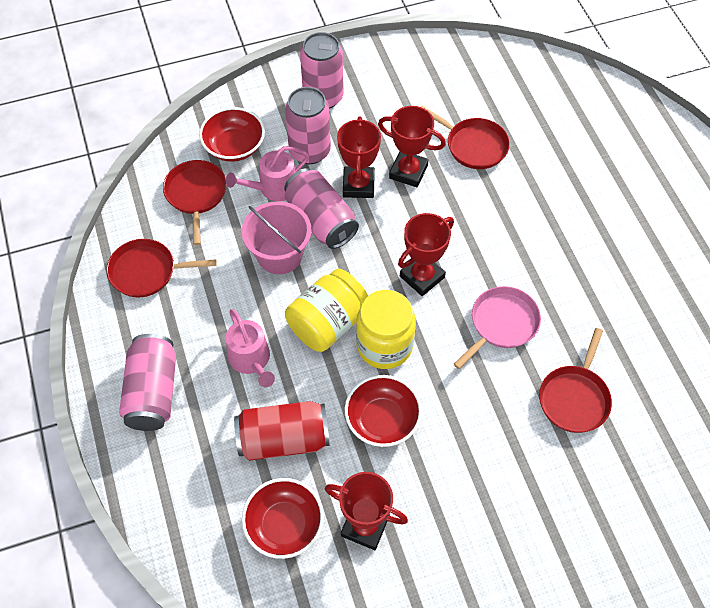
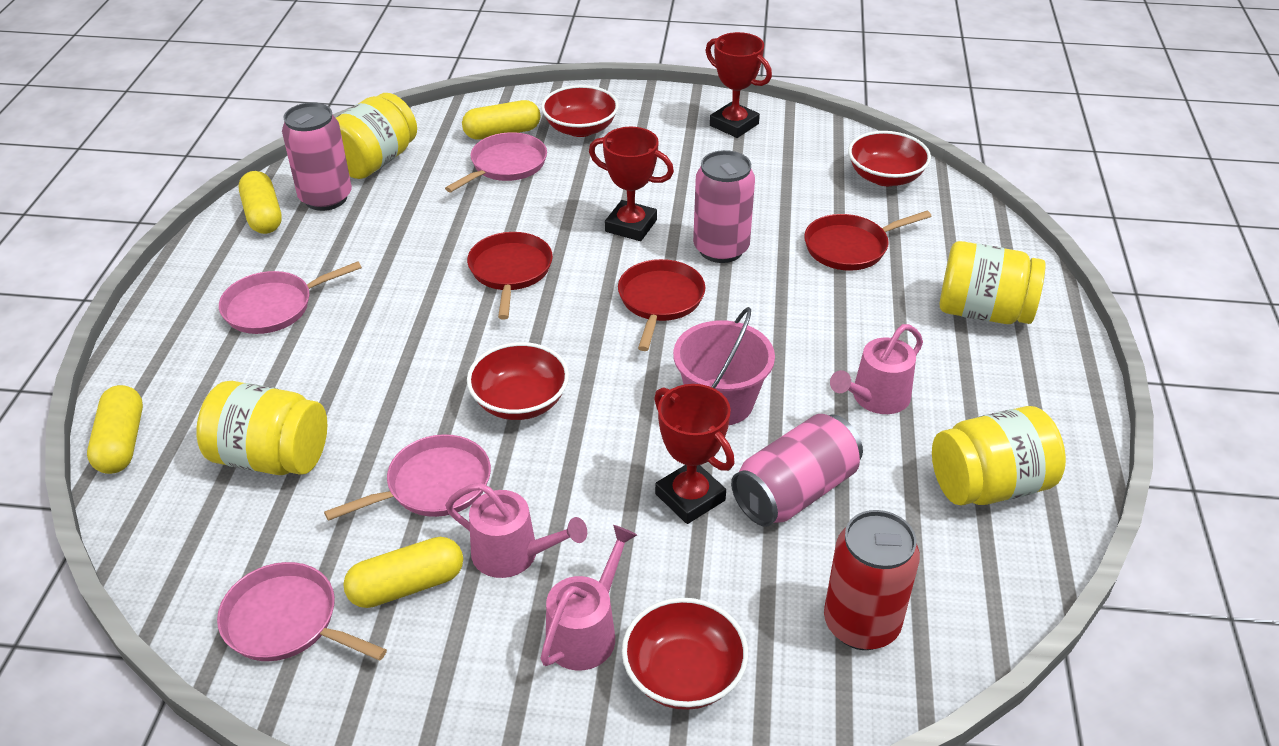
pink can: [119,334,176,431] [284,168,359,249] [285,87,331,164] [300,32,344,109] = 4 -> [282,102,352,211] [693,150,755,263] [731,414,863,527] = 3
pink pan: [454,286,541,369] = 1 -> [217,562,387,661] [219,261,362,334] [324,434,491,521] [445,132,547,192] = 4
pink watering can: [226,146,309,201] [226,309,275,387] = 2 -> [445,483,587,578] [540,525,637,671] [830,324,923,414] = 3
red bowl: [199,107,265,162] [242,478,324,559] [345,375,422,447] = 3 -> [467,342,569,420] [541,85,619,137] [622,598,748,710] [848,131,931,186] = 4
red pan: [107,239,217,297] [163,160,227,245] [421,106,510,169] [539,328,612,433] = 4 -> [467,232,553,319] [618,259,705,351] [804,211,931,271] = 3
red trophy: [325,472,408,550] [337,116,381,198] [378,106,446,187] [398,213,454,296] = 4 -> [589,127,674,241] [654,384,734,524] [706,32,772,138] = 3
yellow capsule: none = 0 -> [87,385,143,474] [239,171,282,234] [343,537,463,608] [462,100,541,140] = 4
yellow jar: [285,269,368,352] [356,290,416,369] = 2 -> [196,381,327,475] [336,93,417,179] [932,406,1066,505] [940,241,1046,324] = 4

